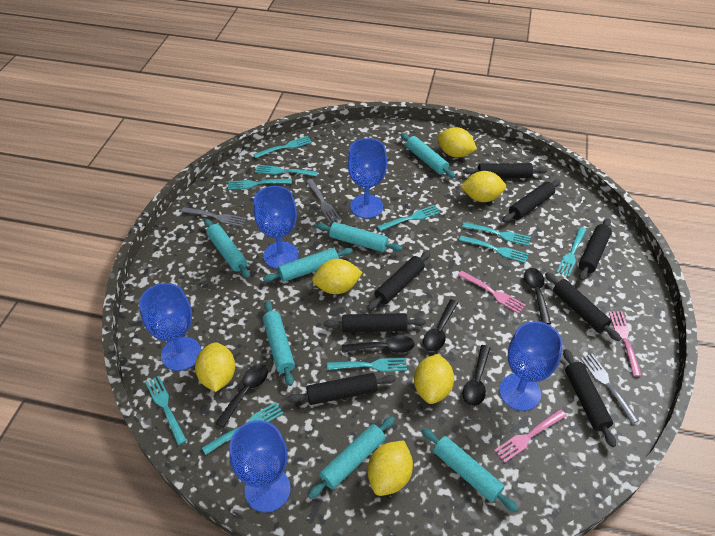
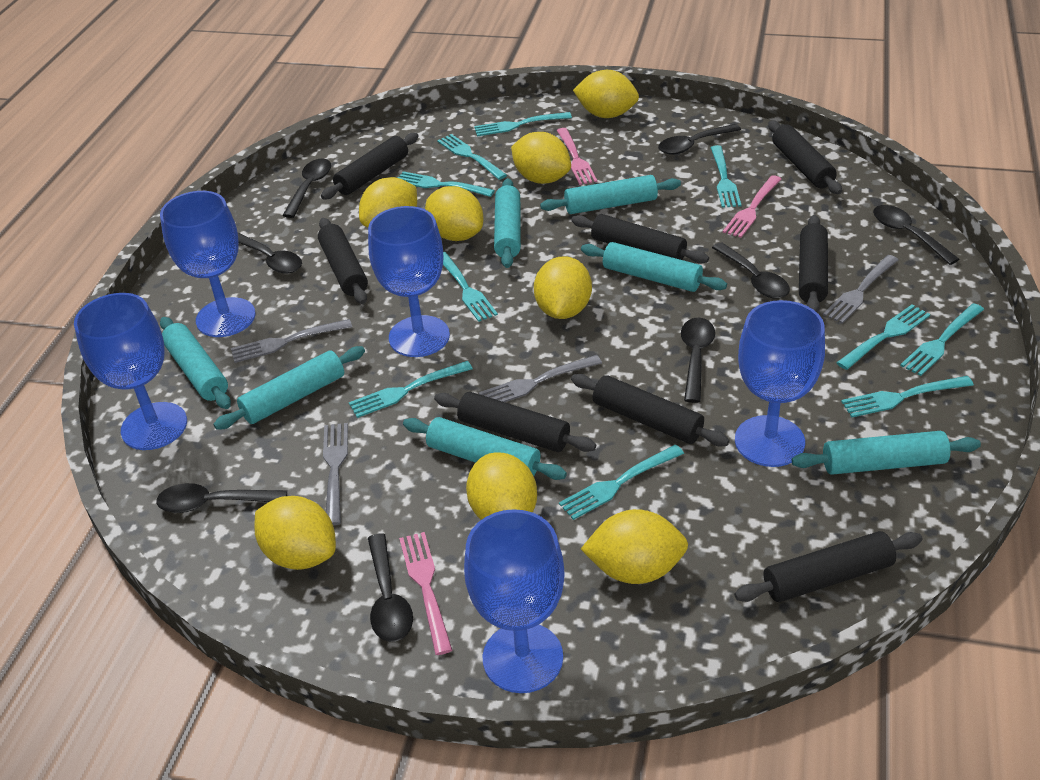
black spoon: [215,364,268,428] [342,335,415,353] [423,299,458,352] [463,345,490,406] [524,268,551,324] = 5 -> [156,483,287,513] [238,233,302,273] [282,159,331,218] [368,533,413,642] [658,124,741,155] [681,317,715,403] [712,242,790,299] [873,205,960,265] = 8
grey fork: [181,207,246,227] [306,179,341,223] [580,353,640,424] = 3 -> [231,319,352,363] [323,423,348,526] [479,355,602,402] [823,255,898,323] = 4
yellow lemon: [195,342,235,392] [312,259,363,294] [368,440,413,496] [414,354,454,404] [437,127,477,158] [460,171,506,202] = 6 -> [254,496,336,570] [359,177,417,228] [425,186,483,241] [466,452,537,520] [511,132,571,184] [534,256,592,319] [573,70,639,118] [581,509,688,584] = 8

